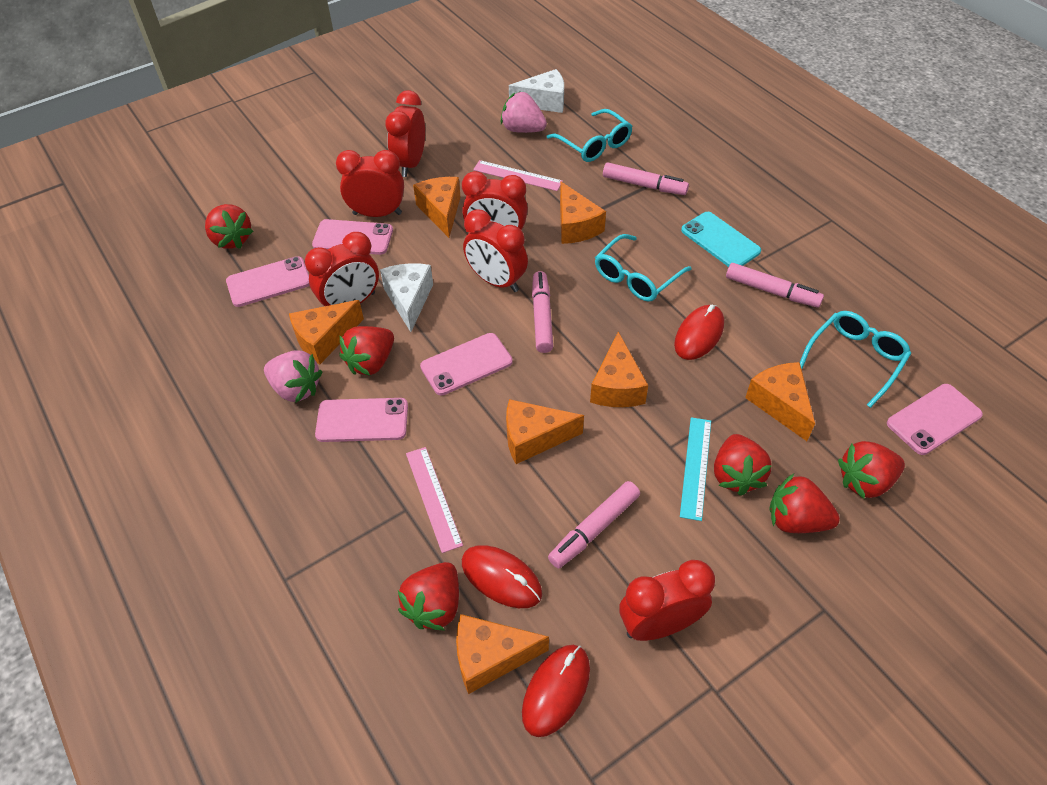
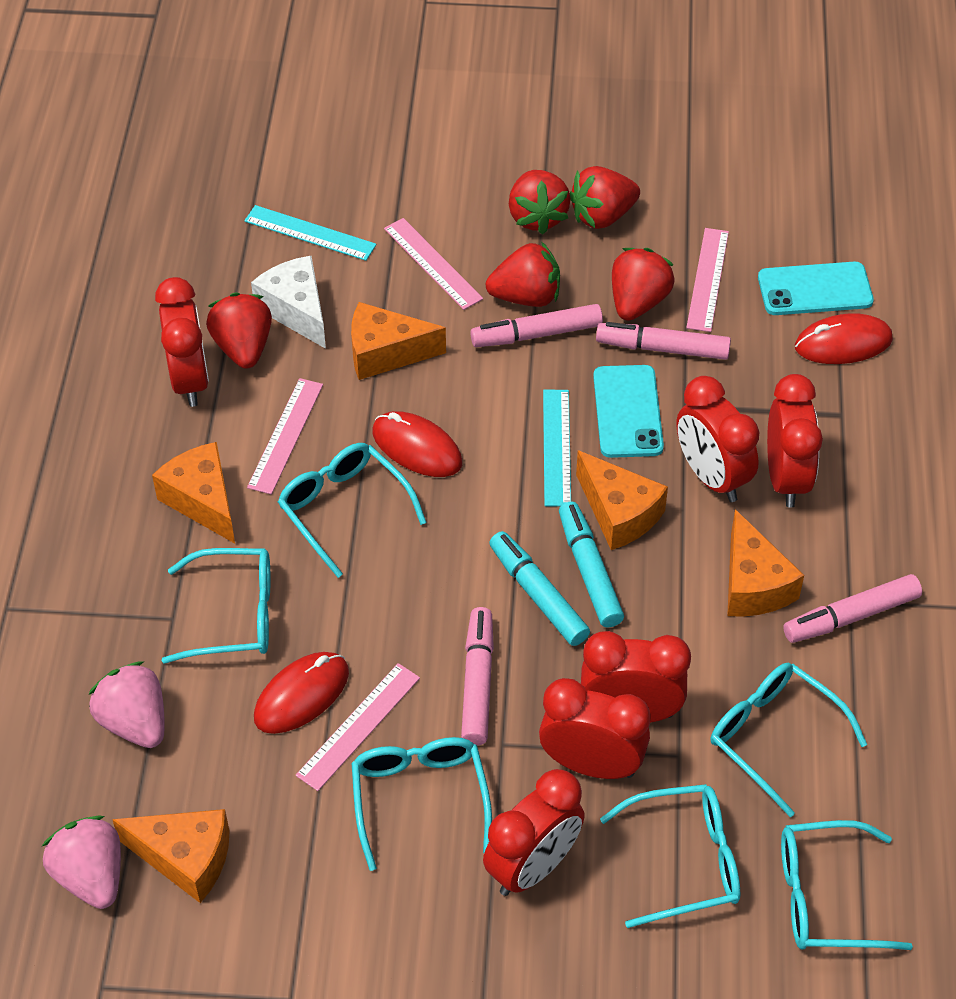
orange cheese: [289,300,364,364] [413,177,460,238] [456,614,549,694] [506,399,584,464] [560,181,606,244] [590,332,648,407] [745,362,815,441] = 7 -> [112,809,229,903] [152,442,235,543] [351,302,446,380] [576,450,668,550] [727,509,804,617] = 5
pink phone: [226,256,309,307] [312,219,393,255] [315,398,408,442] [420,333,513,395] [887,384,983,455] = 5 -> none = 0
pink ruler: [406,447,463,553] [473,160,563,191] = 2 -> [247,378,323,494] [296,663,420,791] [384,218,483,310] [686,228,729,332] = 4
red strawberry: [205,204,253,249] [339,326,394,376] [398,562,459,630] [714,434,772,496] [769,474,840,533] [838,441,905,499] = 6 -> [206,293,272,369] [486,241,560,307] [509,170,571,235] [570,166,640,229] [612,248,674,321] = 5
turquoise glasses: [547,109,633,162] [595,234,691,302] [800,311,911,408] = 3 -> [162,548,271,664] [278,443,427,578] [352,737,492,871] [600,784,740,928] [711,663,867,817] [781,820,913,950] = 6
turquoise marker: none = 0 -> [489,531,590,646] [559,502,624,628] = 2
turquoise phone: [681,212,761,267] = 1 -> [593,365,664,458] [758,262,874,315] = 2
turquoise ruler: [680,417,711,521] = 1 -> [244,205,377,261] [543,390,571,507] = 2
white cheese: [380,263,433,332] [509,69,564,113] = 2 -> [251,256,326,349] = 1

